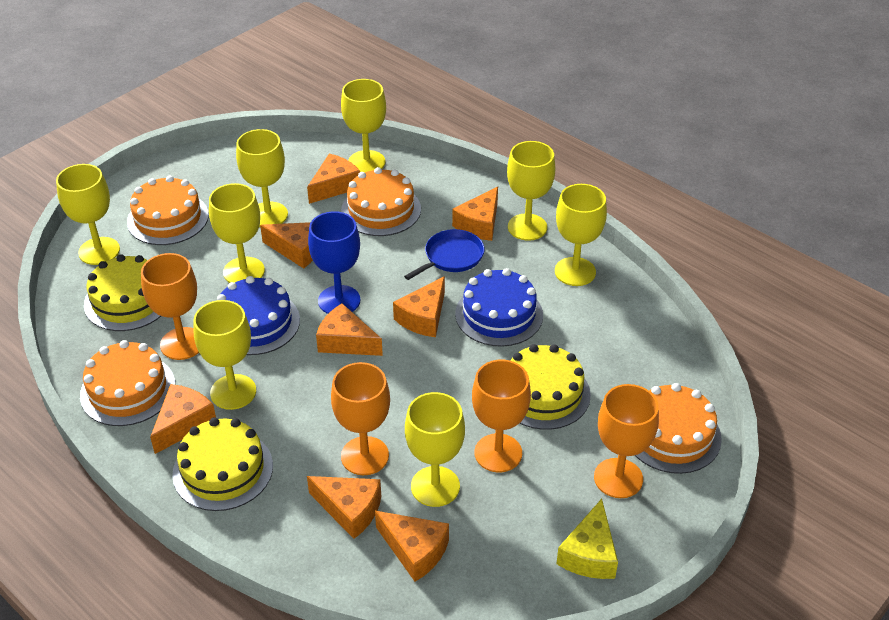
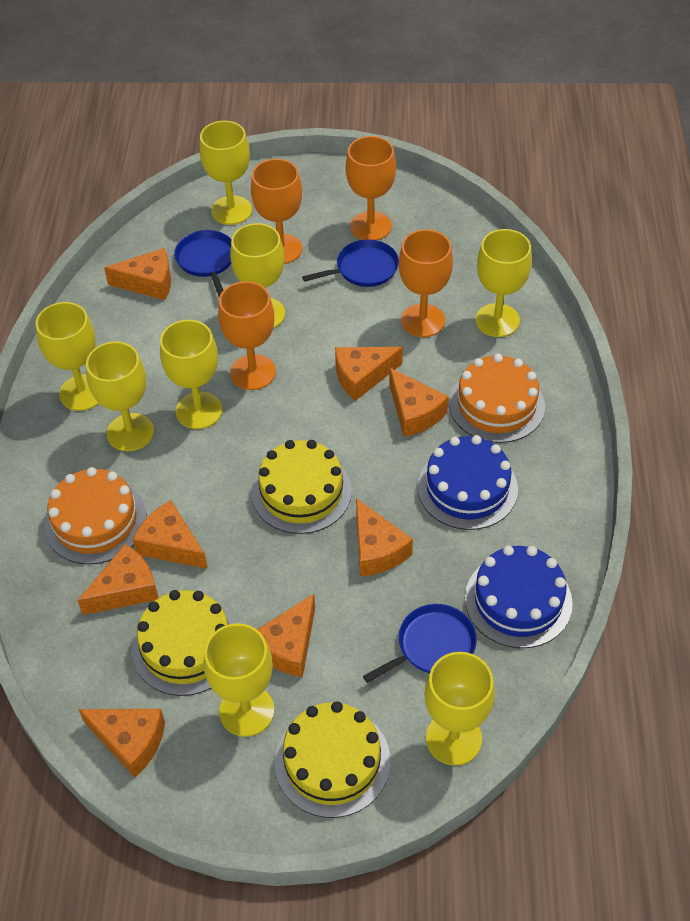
blue goblet: [308,211,360,314] = 1 -> none = 0
blue pan: [404,229,485,280] = 1 -> [174,230,232,297] [302,240,399,287] [363,604,477,683] = 3
orange cake: [80,340,175,426] [127,176,209,245] [341,167,421,236] [635,383,722,474] = 4 -> [44,467,146,565] [449,354,545,443] = 2
yellow cheese: [556,499,618,579] = 1 -> none = 0

